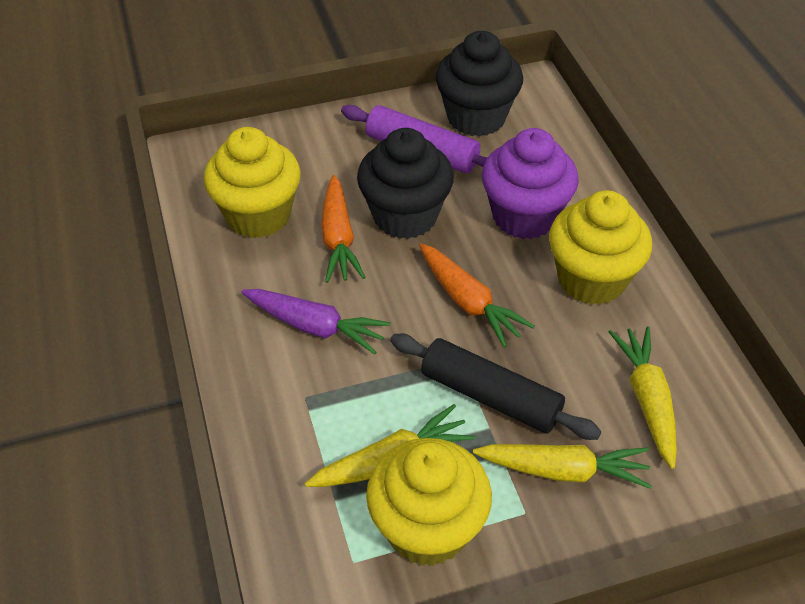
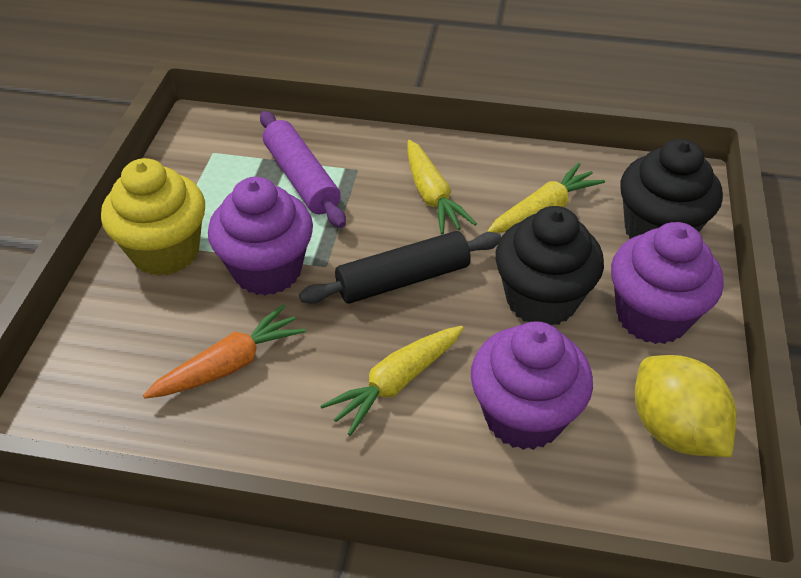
orange carrot: [321,175,366,283] [419,243,534,348] = 2 -> [143,304,306,399] = 1
purple carrot: [241,289,391,355] = 1 -> none = 0
purple cupcake: [482,128,579,239] = 1 -> [208,177,313,296] [471,321,593,450] [611,222,724,344] = 3
yellow cupcake: [204,127,301,238] [366,438,492,566] [549,190,652,305] = 3 -> [101,158,205,276] = 1
yellow lemon: none = 0 -> [635,355,737,457] = 1

